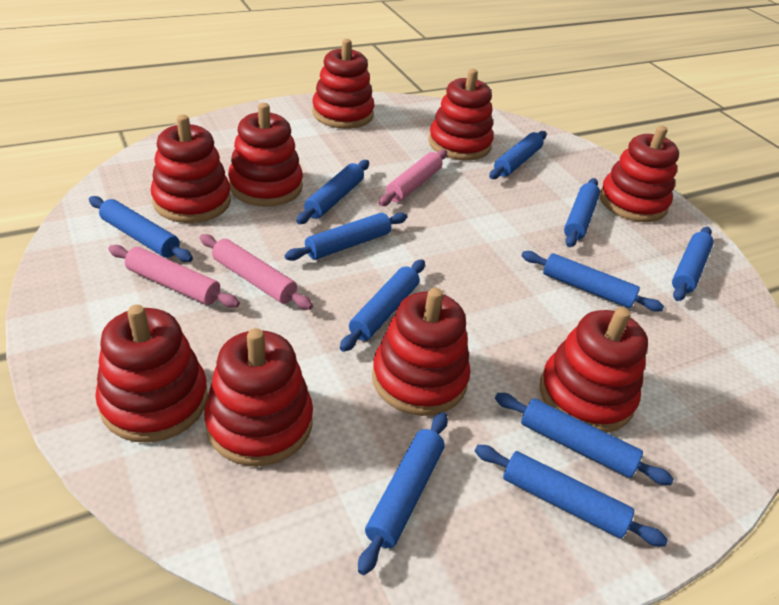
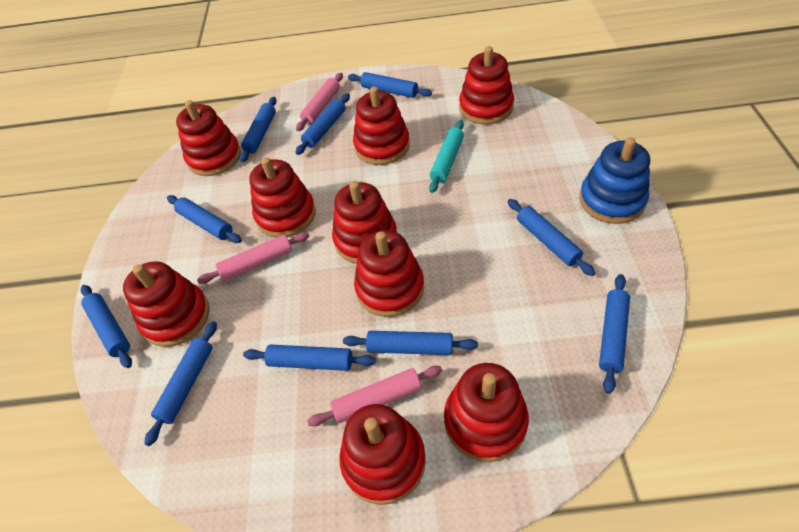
blue rolling pin: [89,196,193,262] [285,212,408,261] [296,160,369,224] [340,260,425,352] [358,412,448,575] [475,445,668,547] [489,131,547,179] [495,393,674,485] [521,251,664,312] [564,178,600,247] [672,227,714,301] = 11 -> [81,285,132,368] [145,321,217,446] [167,195,242,243] [240,97,276,162] [243,344,376,371] [295,94,350,155] [343,331,478,355] [348,72,432,98] [508,199,595,276] [599,274,630,394] = 10
blue stacking toy: none = 0 -> [579,137,650,224] = 1
turquoise rolling pin: none = 0 -> [429,120,464,193] = 1

